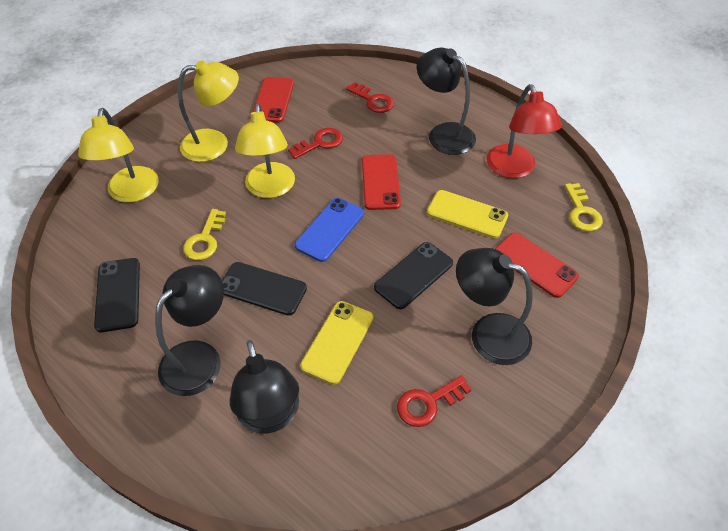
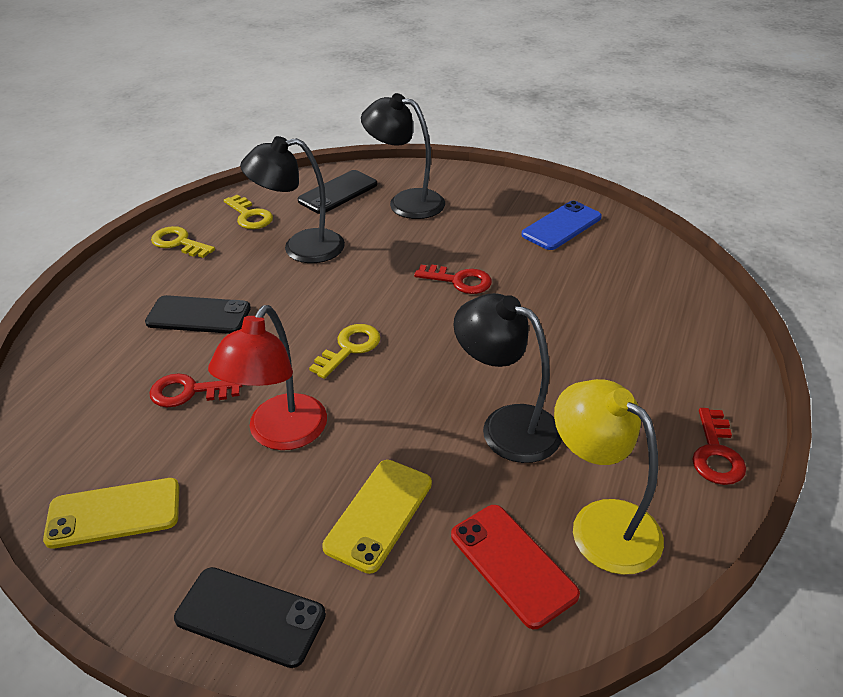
black lamp: [155,265,224,396] [230,340,299,434] [417,48,476,155] [456,248,533,365] = 4 -> [240,136,345,263] [361,93,445,219] [453,293,562,463] = 3
red phone: [253,77,294,123] [362,154,401,210] [495,232,579,298] = 3 -> [451,505,580,629] = 1
yellow key: [183,209,226,260] [564,183,603,232] = 2 -> [151,226,215,258] [224,195,273,229] [309,324,381,379] = 3
yellow lamp: [78,108,159,203] [178,60,239,162] [235,104,295,198] = 3 -> [554,379,664,575] = 1

